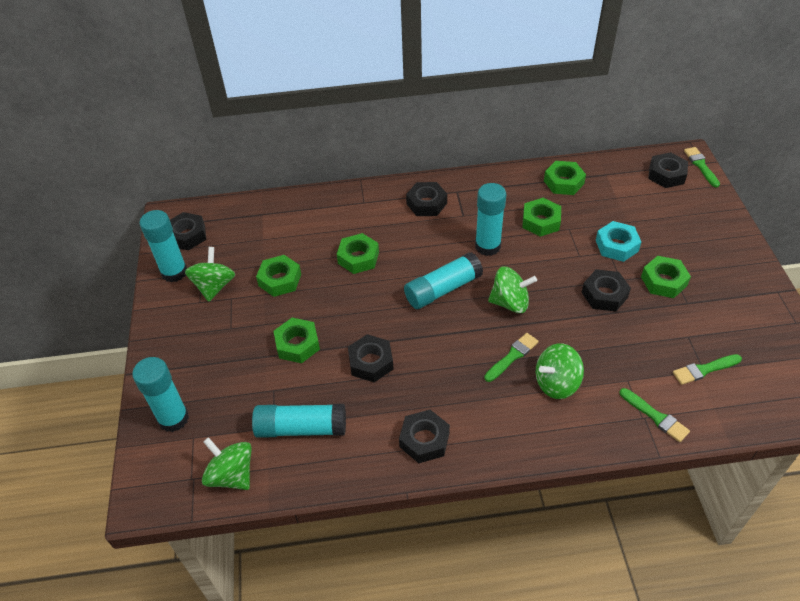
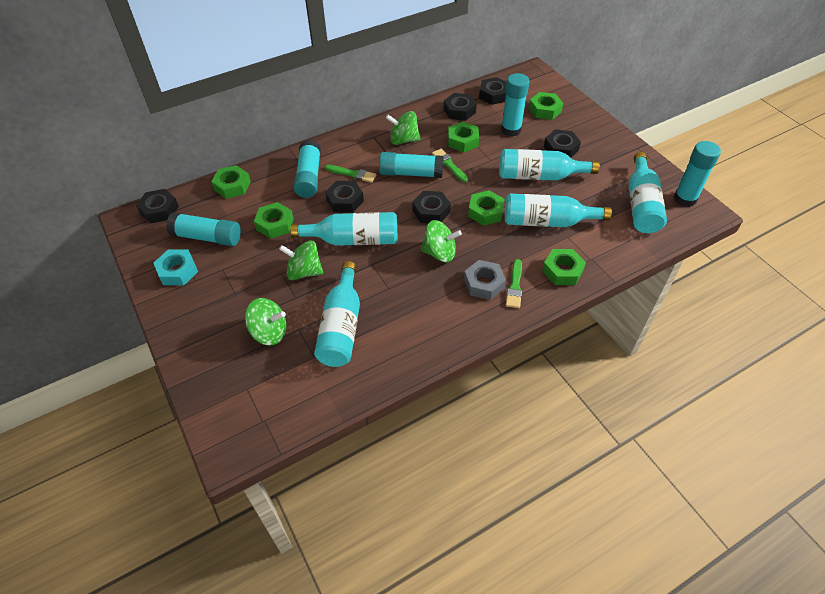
green brush: [484,333,539,382] [620,388,690,442] [673,354,742,385] [684,147,720,187] = 4 -> [325,165,376,183] [432,149,468,182] [506,259,522,308] = 3
grey nut: none = 0 -> [464,260,506,300] = 1
turquoise bottle: none = 0 -> [290,212,397,246] [314,261,360,367] [499,149,600,181] [505,194,612,227] [629,152,667,233] = 5

